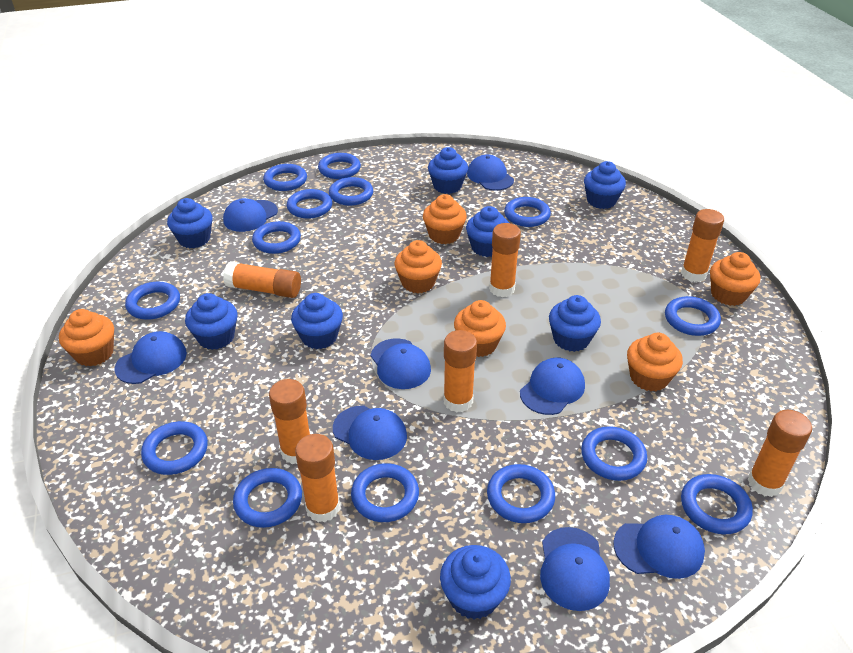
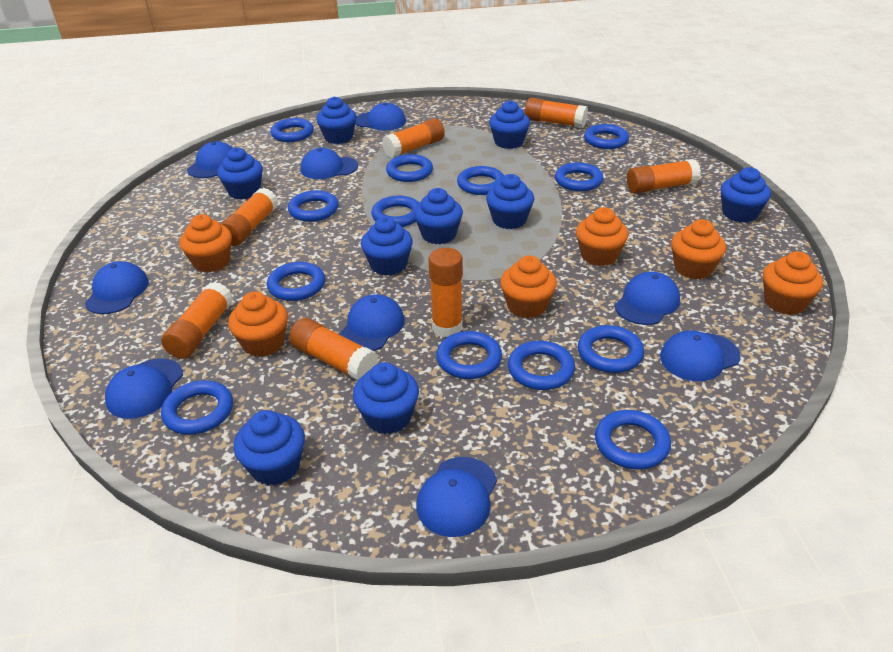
blue cap: [114,331,187,384] [223,198,278,232] [333,406,407,460] [370,338,431,389] [467,154,514,191] [520,358,585,415] [540,527,610,611] [613,515,705,579] = 8 -> [85,261,149,314] [105,358,183,419] [187,141,233,178] [300,148,358,179] [339,294,405,351] [355,103,406,130] [417,457,497,537] [615,272,680,325] [660,330,741,381] = 9
blue cupcake: [167,198,212,248] [185,293,238,350] [291,293,343,349] [428,147,468,194] [440,545,511,619] [466,206,509,257] [549,295,601,352] [584,161,626,209] = 8 -> [217,147,263,200] [233,410,305,485] [316,96,356,144] [353,362,419,434] [361,217,413,276] [414,188,463,244] [486,174,534,229] [489,100,530,149] [721,167,771,223] = 9
blue ring: [125,282,180,320] [141,421,208,475] [233,468,302,528] [252,221,301,254] [263,164,307,191] [287,189,332,219] [318,153,361,179] [329,177,373,206] [351,463,419,522] [487,464,555,523] [504,197,551,227] [581,426,647,481] [665,296,721,336] [681,474,753,534] = 14 -> [161,380,233,435] [267,262,325,301] [271,118,314,142] [288,190,339,222] [371,196,419,227] [386,154,433,182] [436,331,502,379] [457,166,504,195] [508,341,575,390] [555,162,604,191] [578,325,644,373] [584,124,629,149] [595,410,671,470] = 13

